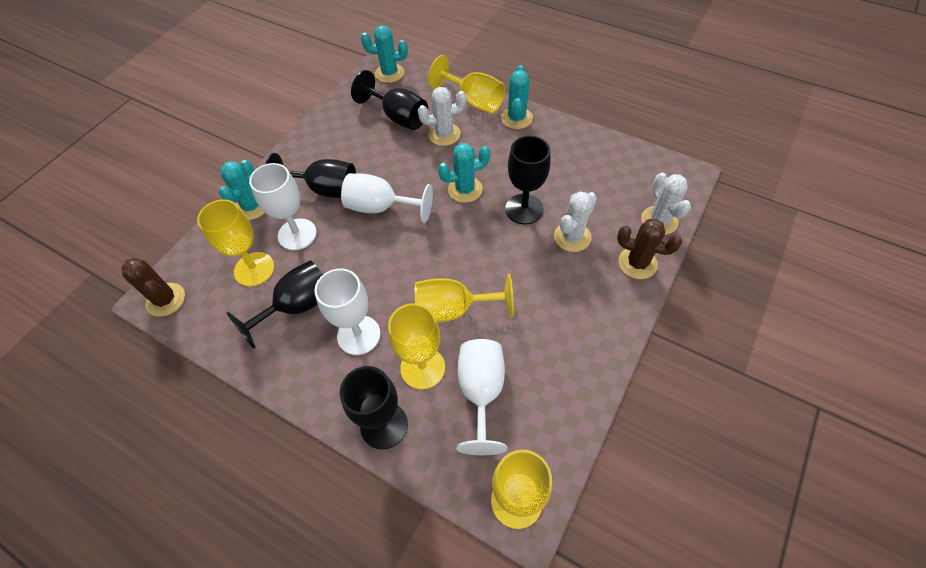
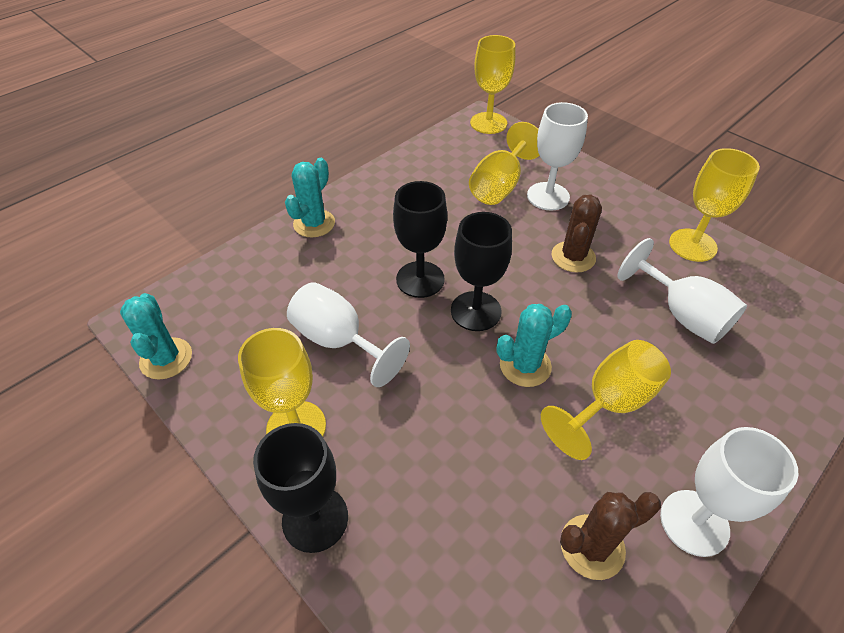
black goblet: [227,260,323,348] [265,153,356,198] [340,366,408,450] [351,70,428,130] [505,136,551,224] = 5 -> [253,423,348,553] [393,181,447,298] [451,212,512,331] = 3
turquoise cactus: [219,160,265,220] [361,25,408,83] [438,143,490,203] [501,65,533,129] = 4 -> [120,293,192,380] [285,158,335,237] [496,304,572,387] = 3
white cactus: [418,87,467,146] [554,191,597,252] [641,172,691,235] = 3 -> none = 0

